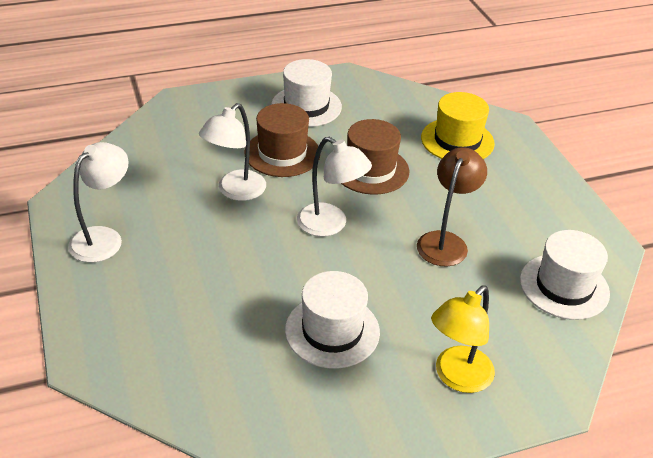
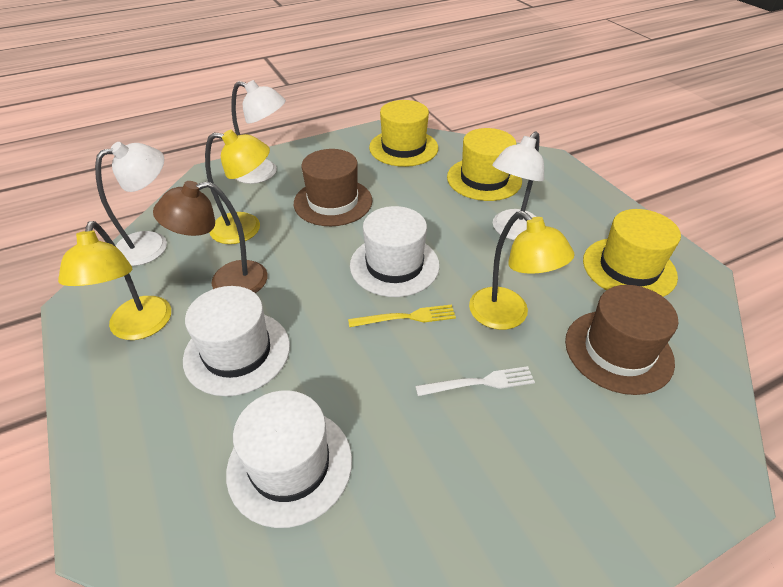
white fork: none = 0 -> [415,366,535,396] = 1
yellow fork: none = 0 -> [348,305,456,327] = 1
yellow hat: [421,92,495,159] = 1 -> [369,100,438,167] [447,128,522,201] [583,209,681,297] = 3
yellow lamp: [431,286,495,393] = 1 -> [58,221,171,340] [205,130,270,244] [469,211,575,330] = 3

